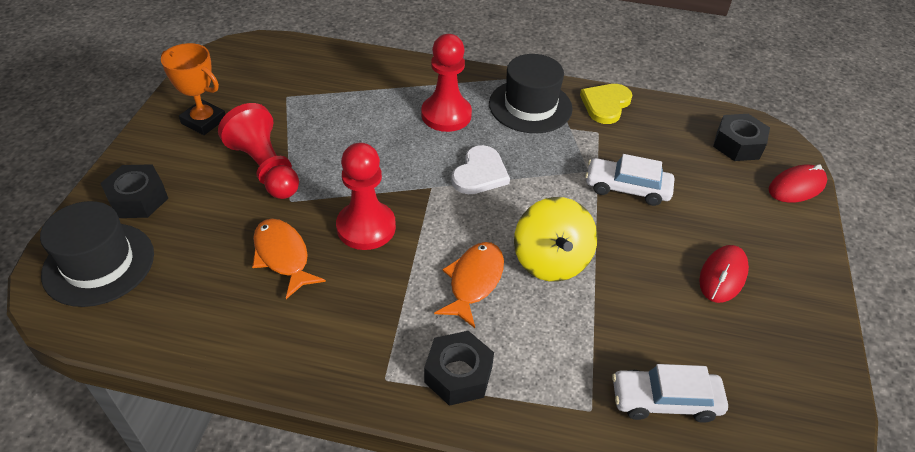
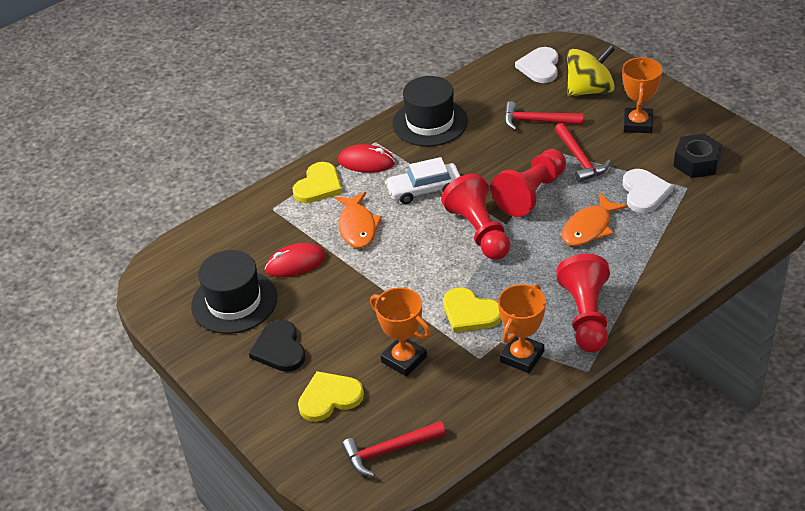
black heart: none = 0 -> [249,320,306,372] = 1
black nut: [100,164,168,218] [424,331,494,406] [713,114,770,161] = 3 -> [674,134,723,178] = 1
orange trophy: [161,43,226,135] = 1 -> [370,287,431,377] [498,284,546,373] [622,57,662,133] = 3
red hammer: none = 0 -> [342,421,446,477] [504,101,584,130] [555,123,610,182] = 3
white car: [585,154,674,206] [612,364,728,423] = 2 -> [385,157,460,204] = 1
white heart: [451,145,510,194] = 1 -> [515,47,558,83] [623,169,673,213] = 2
yellow heart: [580,84,632,124] = 1 -> [293,162,342,203] [298,371,364,422] [443,287,501,333] = 3

